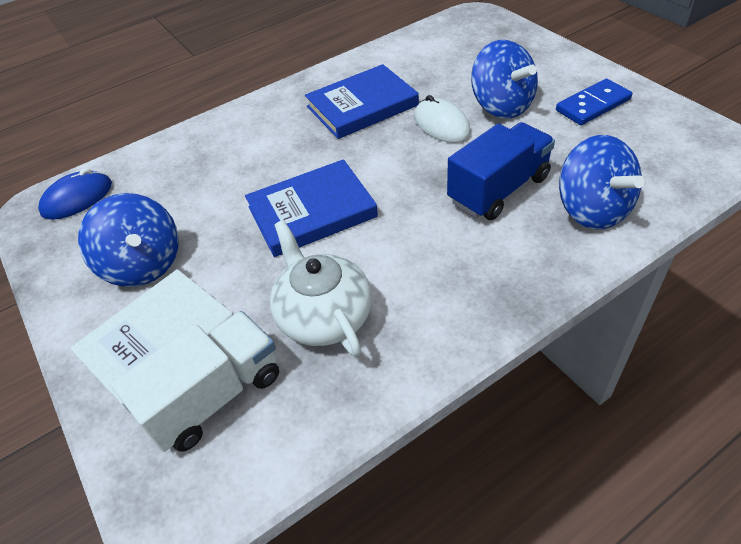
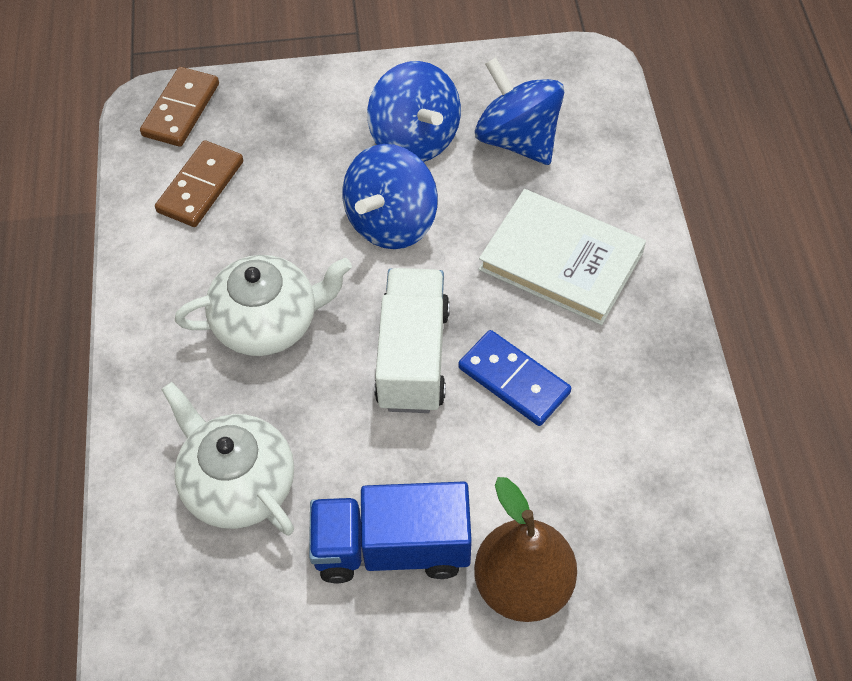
blue book: [245,159,378,257] [305,64,419,139] = 2 -> none = 0
blue mouse: [38,168,112,220] = 1 -> none = 0
brown domino: none = 0 -> [140,67,219,147] [155,140,243,227] = 2
brown pear: none = 0 -> [474,477,577,622] = 1
white mouse: [414,95,471,143] = 1 -> none = 0
white teapot: [270,220,372,357] = 1 -> [161,382,294,535] [175,255,352,356] = 2

